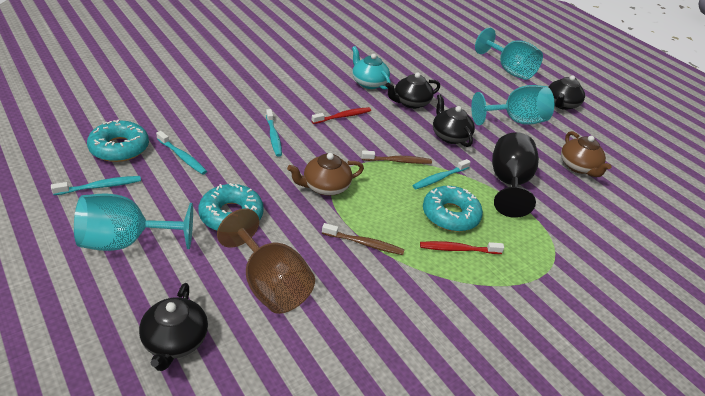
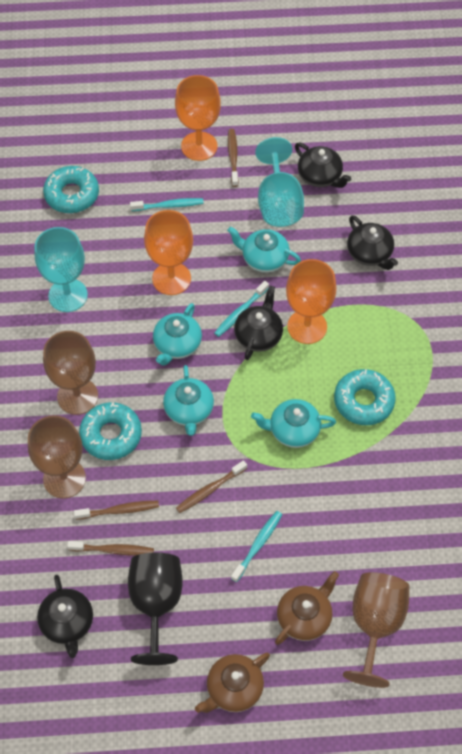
brown goblet: [217,209,315,314] = 1 -> [28,415,86,499] [43,331,98,415] [343,572,409,688] = 3
brown toothbrush: [322,223,405,255] [361,151,432,164] = 2 -> [67,541,154,556] [74,501,159,520] [176,460,247,513] [228,129,239,187] = 4
orange goblet: none = 0 -> [144,210,193,295] [175,75,221,161] [286,259,336,344] = 3
red toothbrush: [311,107,371,124] [420,241,504,254] = 2 -> none = 0
turquoise goblet: [74,194,193,251] [471,85,554,125] [475,28,543,80] = 3 -> [34,227,88,312] [255,137,304,227] = 2
turquoise teapot: [352,46,391,90] = 1 -> [153,303,202,366] [163,365,214,436] [227,227,301,273] [251,399,336,448] = 4
turquoise toothbrush: [51,176,141,195] [156,131,207,175] [266,109,282,157] [412,159,471,189] = 4 -> [130,198,204,211] [214,281,269,337] [231,511,282,582] = 3

